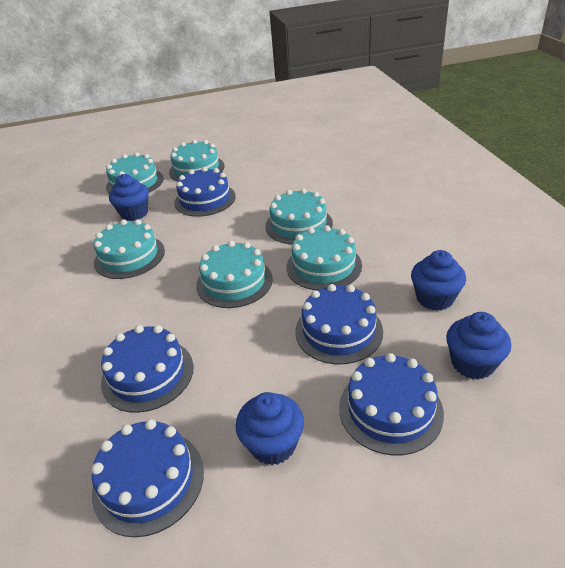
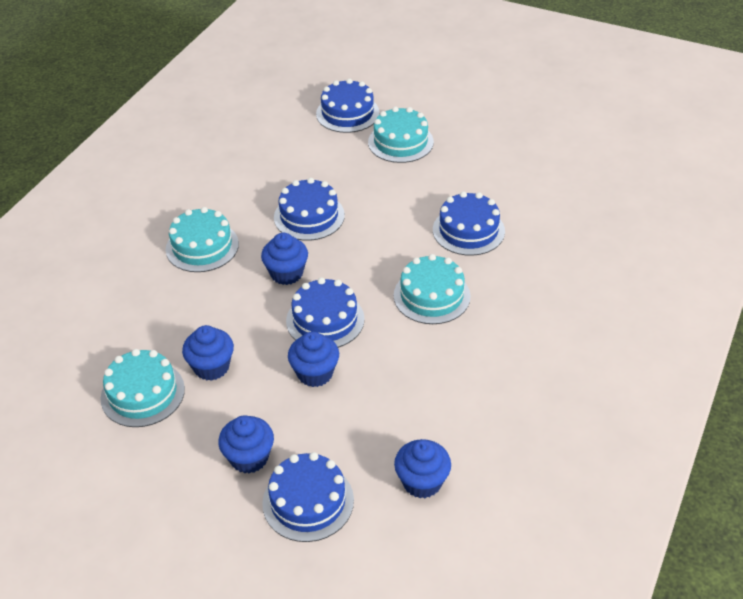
blue cupcake: [109,174,149,221] [236,392,304,465] [411,250,466,311] [446,312,511,380] = 4 -> [182,325,234,381] [218,415,274,474] [261,233,308,285] [288,331,339,387] [394,439,451,498] = 5
turquoise cake: [94,219,165,279] [106,152,163,194] [169,140,224,181] [196,241,273,308] [265,188,333,244] [286,225,362,291] = 6 -> [100,349,185,427] [166,207,239,272] [368,106,434,163] [394,254,471,324] = 4

